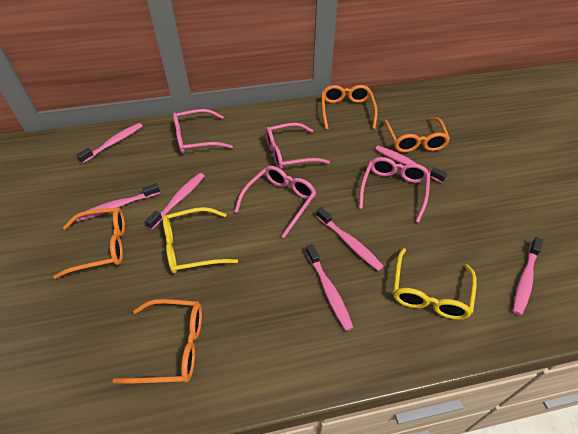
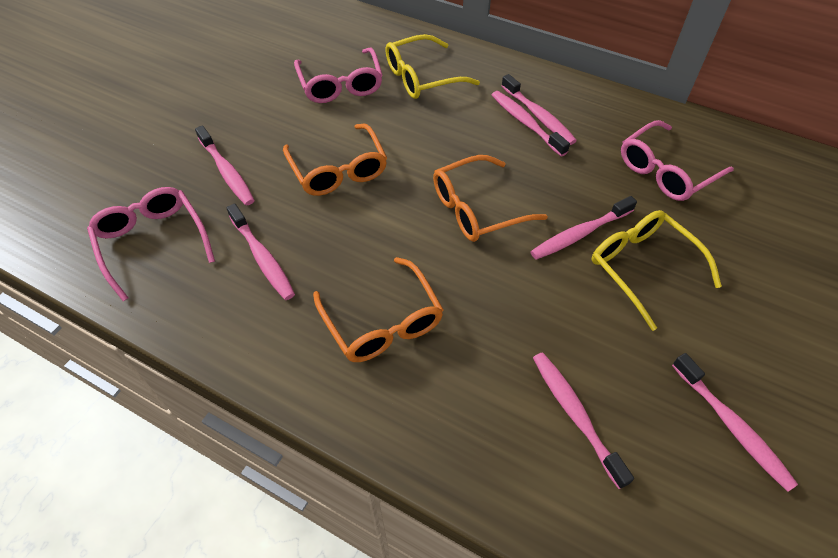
orange glasses: [53,207,125,279] [113,299,202,384] [322,85,377,130] [383,118,450,152] = 4 -> [283,124,387,196] [313,257,444,362] [433,155,548,242] = 3
pink glasses: [173,109,233,154] [234,166,316,238] [265,123,330,170] [359,157,430,223] = 4 -> [87,187,215,301] [294,48,383,103] [621,120,734,201] = 3

